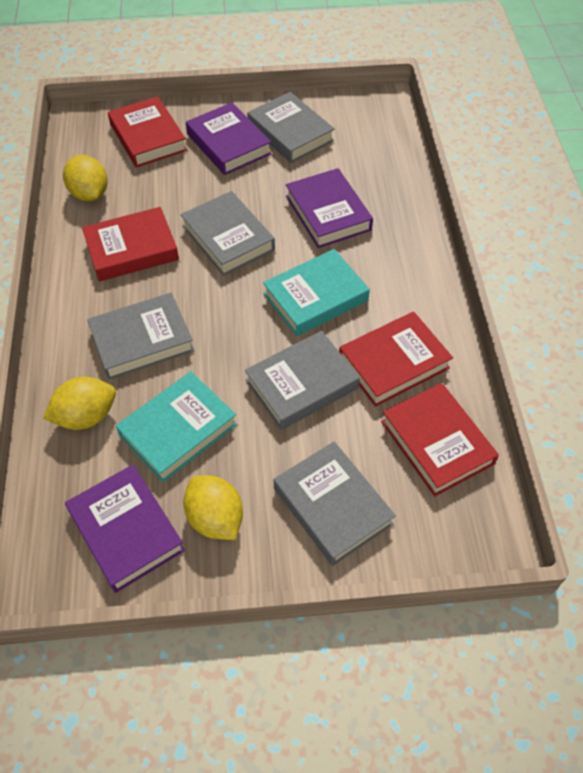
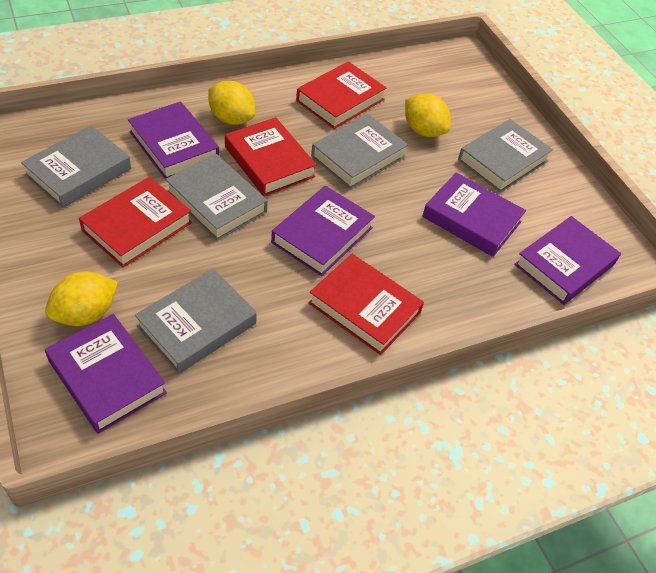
purple book: [65,464,185,593] [186,102,271,175] [286,168,373,248] = 3 -> [45,314,167,434] [128,102,219,179] [271,186,375,276] [422,172,526,257] [514,216,621,305] = 5
turquoise book: [116,372,237,482] [263,249,370,336] = 2 -> none = 0

